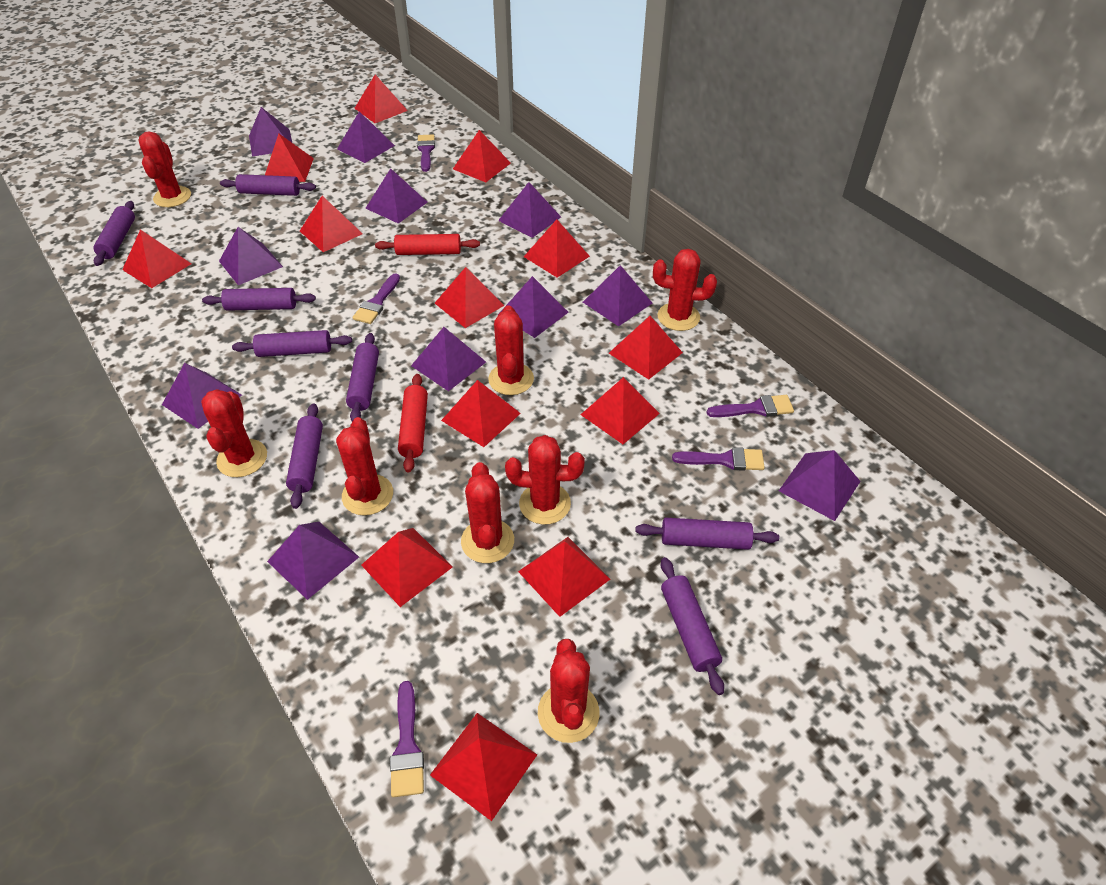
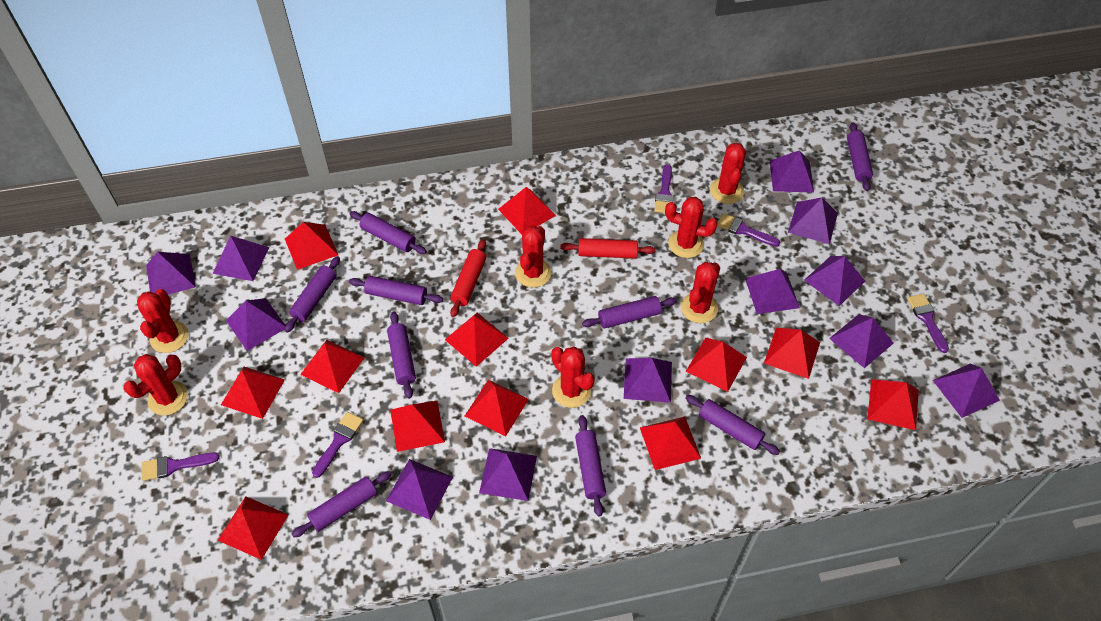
purple pyramid: [162,363,242,429] [219,227,283,285] [249,107,292,157] [267,522,359,600] [337,112,395,163] [365,168,428,224] [411,327,486,391] [498,182,561,238] [501,276,569,338] [583,265,652,327] [779,450,861,521] = 11 -> [146,252,196,295] [212,235,269,281] [226,298,285,351] [386,459,453,520] [479,448,537,501] [624,358,672,403] [745,269,800,314] [770,150,814,192] [788,198,838,244] [804,256,865,306] [829,314,894,368] [933,364,1000,418] = 12
purple rolling pin: [93,201,135,266] [202,288,316,311] [220,174,316,196] [232,330,352,357] [286,403,323,509] [346,333,379,422] [635,518,779,550] [661,557,724,695] = 8 -> [285,256,340,333] [292,471,392,538] [349,211,427,254] [349,276,443,305] [387,311,416,399] [575,415,606,517] [582,296,677,329] [685,395,780,455] [847,123,873,191] = 9
red cactus: [139,131,191,207] [201,389,267,477] [336,417,393,516] [461,462,514,563] [488,305,534,395] [505,435,585,525] [538,639,600,743] [653,249,717,331] = 8 -> [123,354,188,415] [137,289,189,353] [515,226,552,288] [551,346,595,408] [665,197,718,258] [681,262,720,323] [710,143,746,204] = 7
red pyramid: [122,230,192,288] [265,134,314,182] [300,196,363,252] [354,75,408,123] [361,528,452,607] [430,713,537,821] [435,267,505,328] [441,380,521,447] [453,130,511,182] [518,537,610,617] [524,220,590,278] [580,377,660,444] [609,316,683,380] = 13 -> [218,496,288,560] [221,367,285,419] [285,222,338,270] [300,340,365,393] [390,401,445,452] [445,313,509,367] [465,380,529,436] [498,187,556,234] [640,417,701,470] [686,338,747,392] [764,328,820,379] [867,379,919,430] = 12

